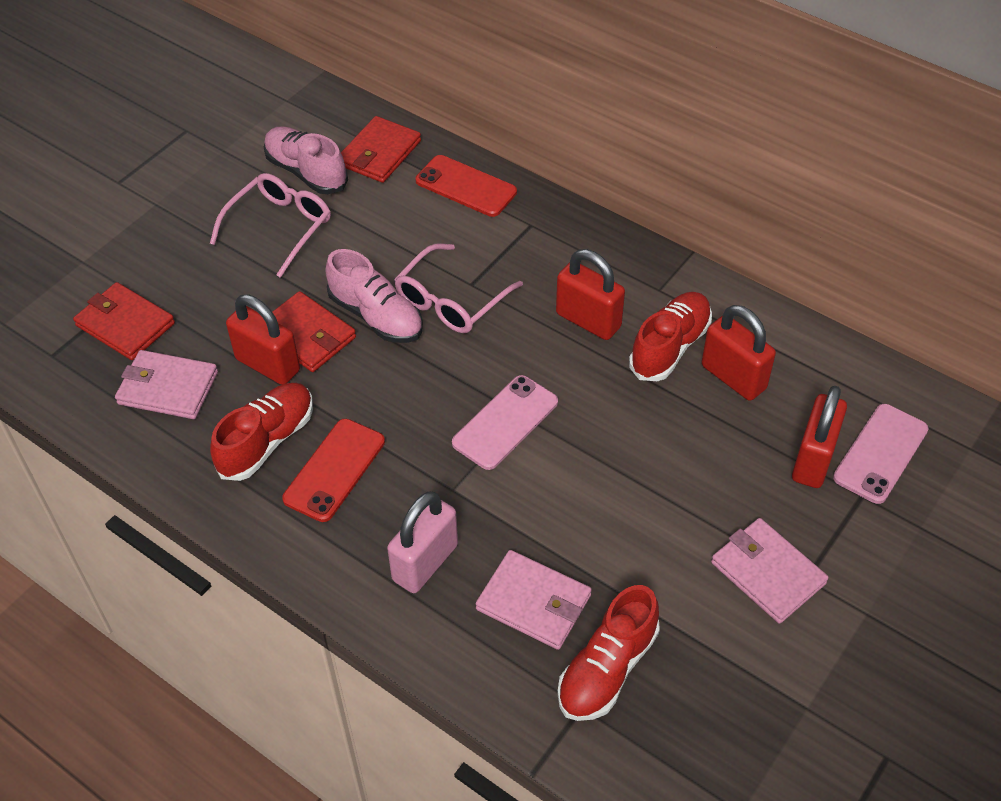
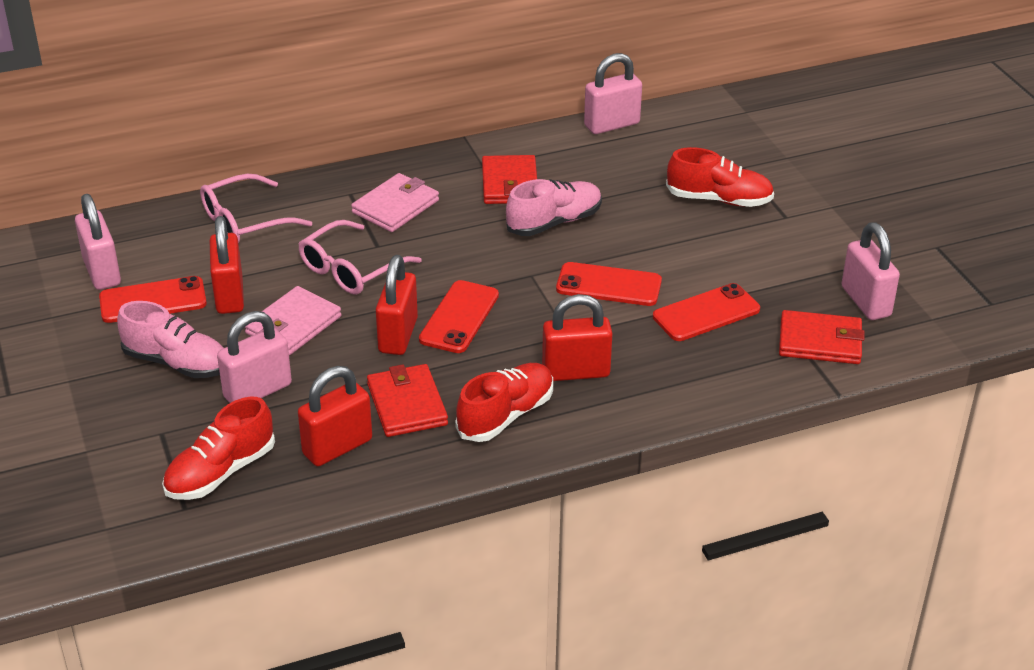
pink padlock: [387,491,458,593] = 1 -> [75,194,121,290] [217,311,292,403] [584,53,642,134] [842,222,900,320] = 4
pink phone: [452,375,558,470] [833,404,929,504] = 2 -> none = 0
pink wallet: [115,350,218,419] [476,550,592,650] [711,518,828,624] = 3 -> [245,286,341,355] [351,173,439,232] = 2
red phone: [282,419,385,522] [416,155,517,217] = 2 -> [99,276,207,323] [419,280,499,353] [556,262,662,306] [653,283,760,341] = 4

